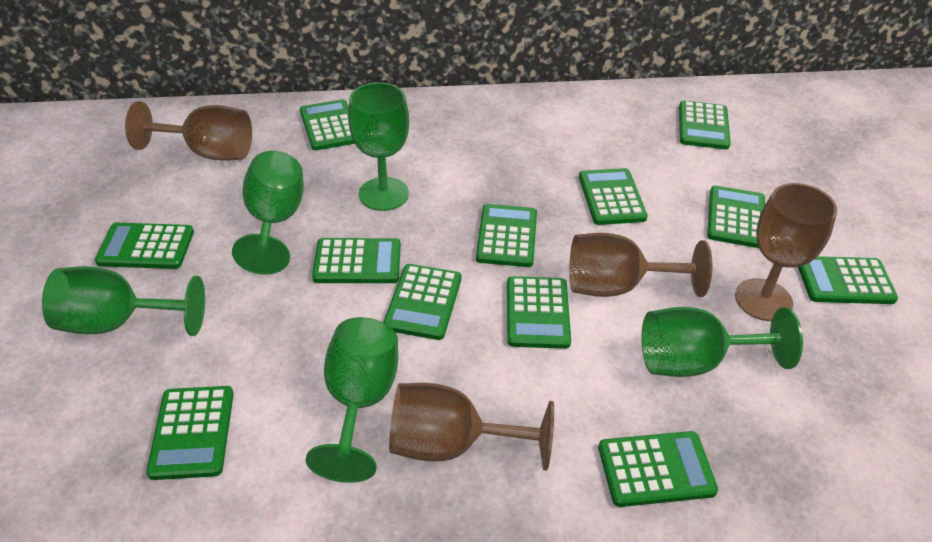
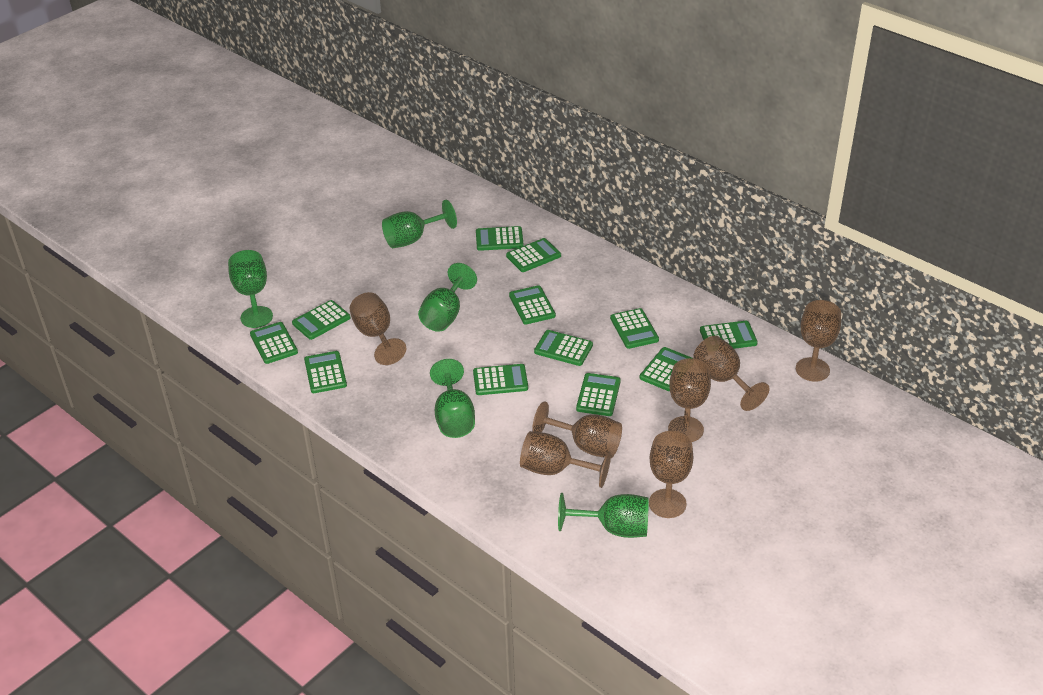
brown goblet: [125,101,252,161] [389,383,554,471] [569,233,712,297] [735,183,837,321] = 4 -> [350,292,406,365] [520,431,611,488] [532,401,622,458] [649,431,693,518] [668,358,711,442] [693,336,770,411] [796,300,841,382] = 7

